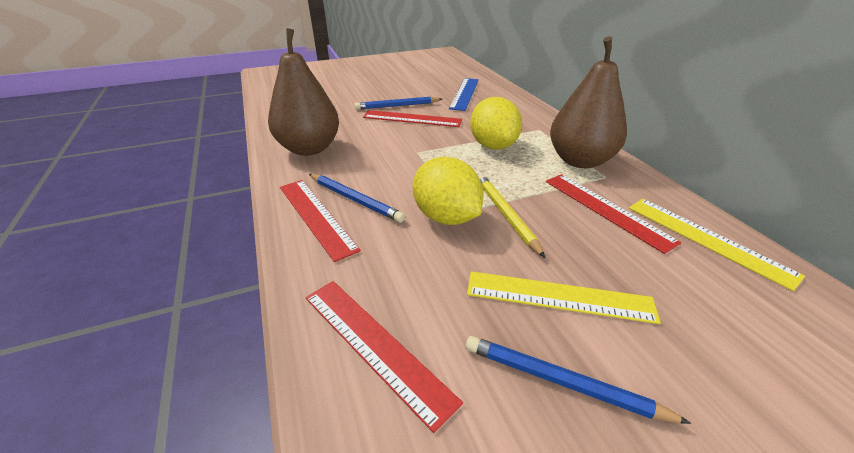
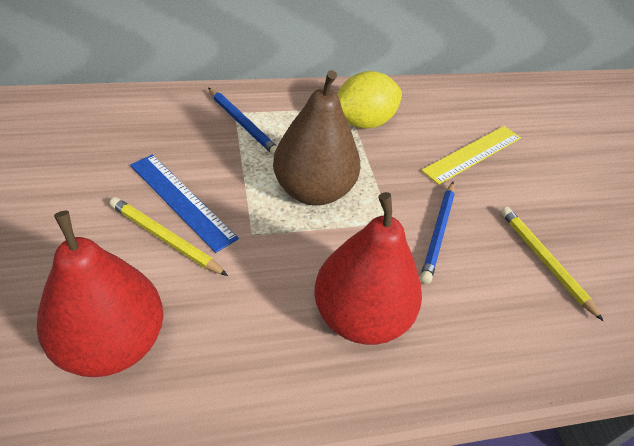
blue pencil: [309,174,405,223] [354,97,442,110] [466,336,691,424] = 3 -> [208,88,277,156] [420,182,455,284] = 2
brown pear: [268,28,339,156] [550,37,627,168] = 2 -> [273,70,360,206] = 1
red pear: none = 0 -> [37,211,164,377] [314,192,422,345] = 2
red ruler: [280,180,361,262] [306,281,463,433] [363,110,462,127] [546,174,681,254] = 4 -> none = 0
yellow lemon: [413,157,484,225] [470,97,522,150] = 2 -> [337,71,402,129] = 1
yellow pencil: [478,174,545,258] = 1 -> [110,197,228,276] [501,207,603,321] = 2
yellow ruler: [467,271,661,324] [629,199,805,291] = 2 -> [421,126,521,185] = 1

